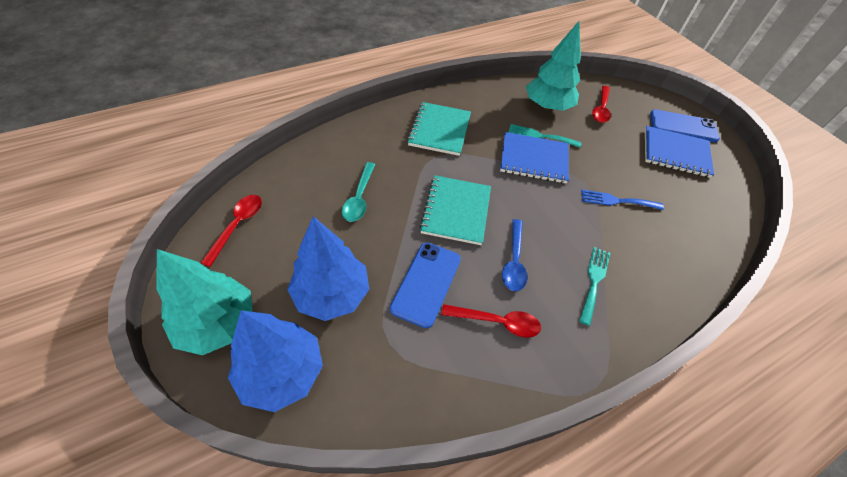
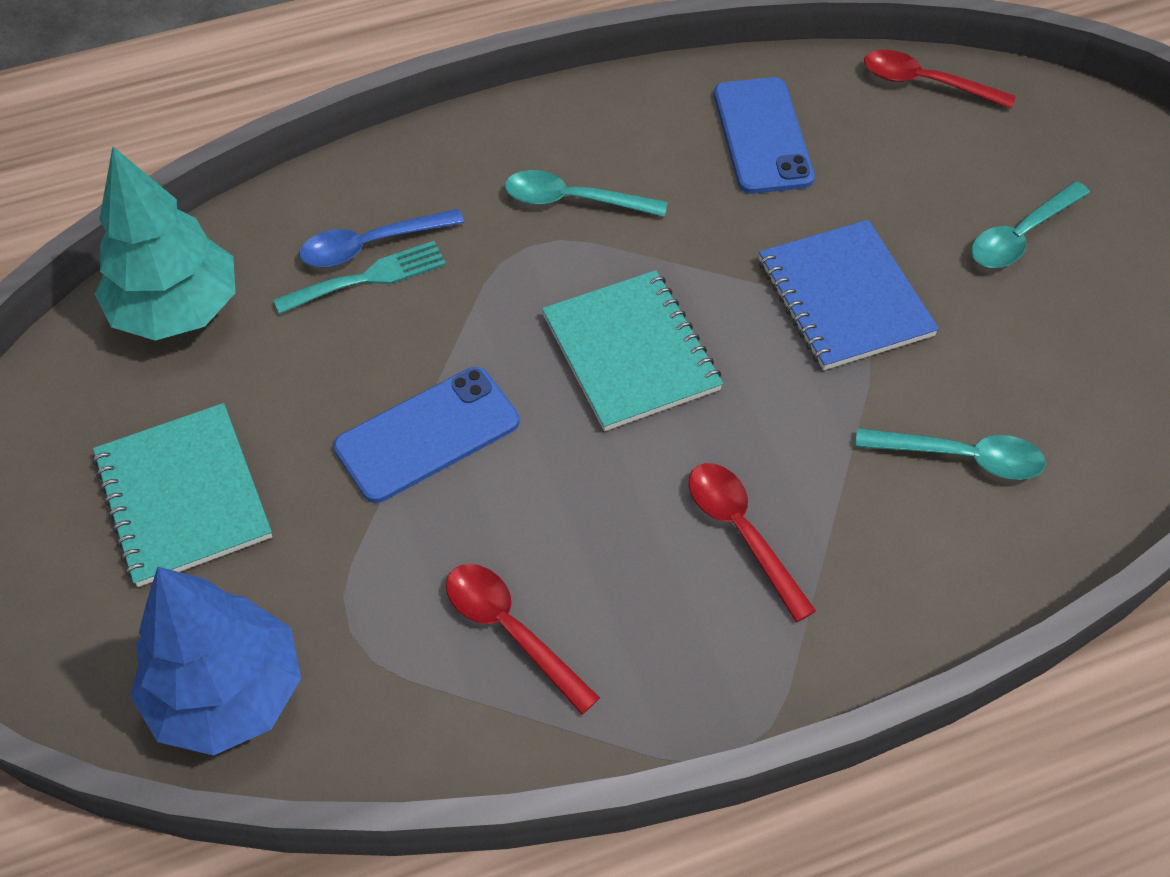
blue fork: [581,190,664,210] = 1 -> none = 0
blue notebook: [500,132,569,184] [645,126,714,178] = 2 -> [759,220,939,370] = 1
blue tree: [228,310,323,412] [287,216,369,321] = 2 -> [130,567,301,756] = 1
turquoise fork: [508,124,581,148] [579,247,610,326] = 2 -> [273,241,446,314] = 1
turquoise spoon: [342,162,375,222] = 1 -> [505,170,668,217] [855,428,1046,480] [971,181,1090,268] = 3
turquoise tree: [156,249,253,355] [526,21,581,111] = 2 -> [95,147,235,341] = 1

